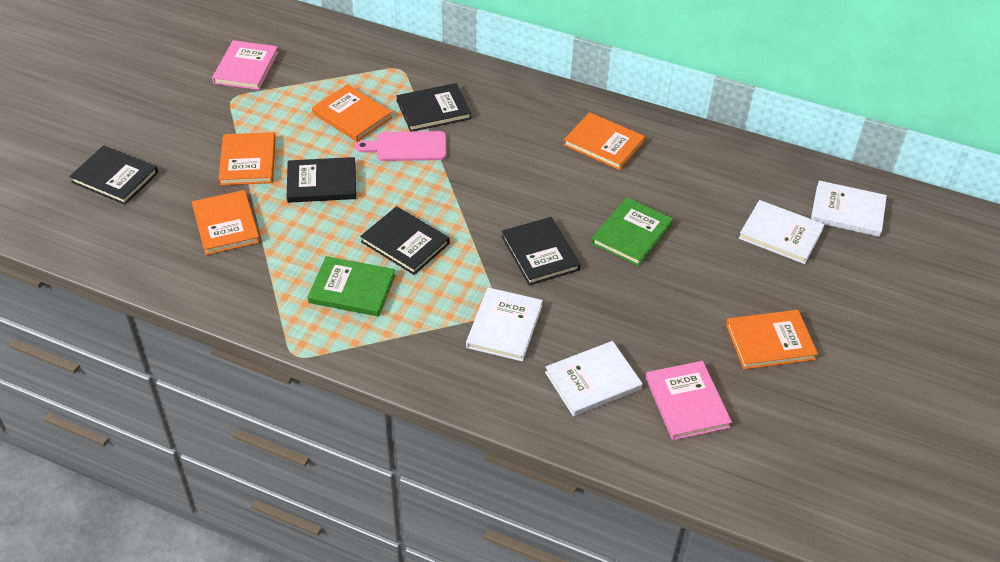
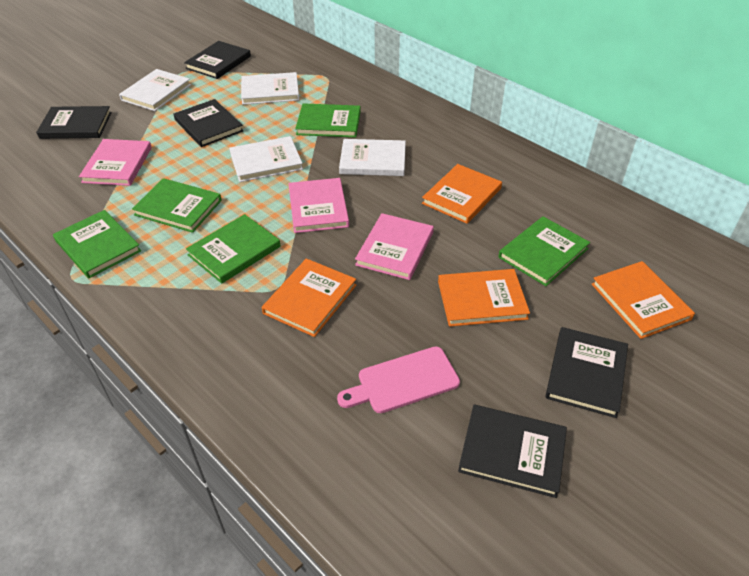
green book: [308,256,395,316] [591,197,673,266] = 2 -> [53,210,141,278] [132,178,222,233] [186,214,281,284] [295,103,361,138] [498,216,590,286] = 5
orange book: [192,190,260,255] [219,132,276,185] [312,84,392,142] [564,112,645,170] [726,310,818,370] = 5 -> [262,258,356,337] [422,164,502,224] [438,269,530,327] [592,261,695,339] = 4
pink book: [212,40,279,90] [646,361,732,440] = 2 -> [79,139,152,186] [288,178,349,233] [355,213,434,280] = 3

